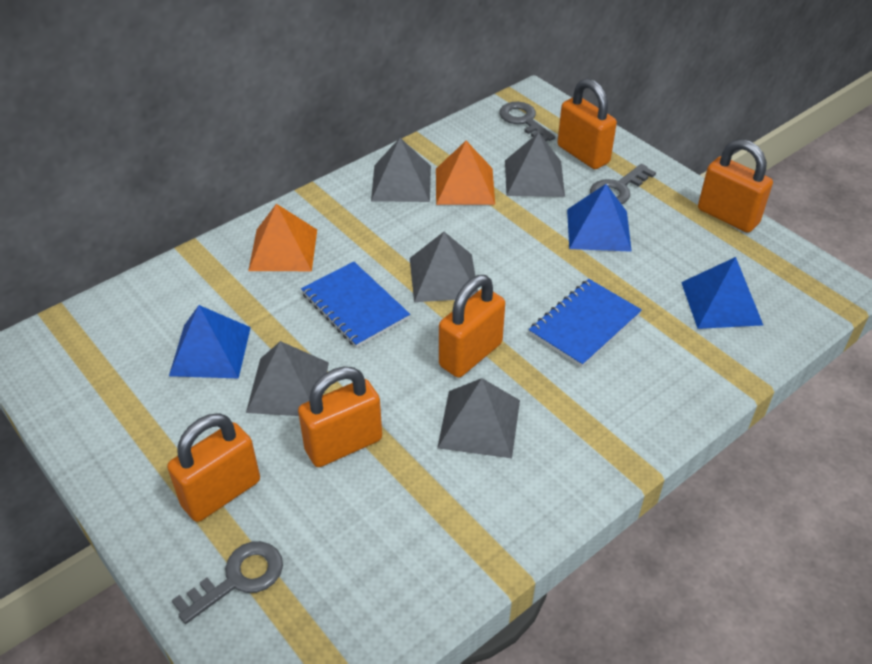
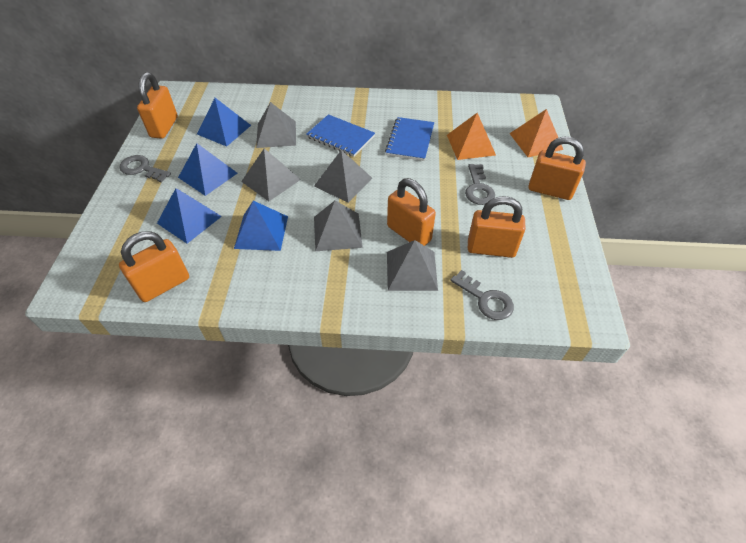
blue pyramid: [169,305,251,379] [567,184,632,252] [681,257,763,329] = 3 -> [157,188,222,244] [178,143,237,196] [197,98,251,146] [234,201,288,251] = 4

